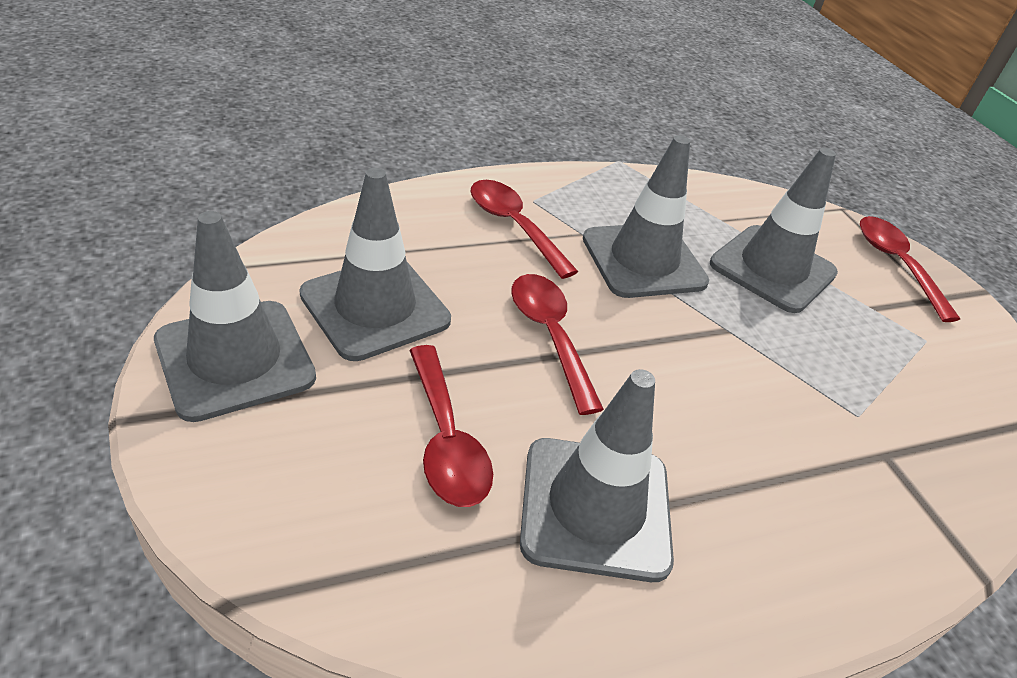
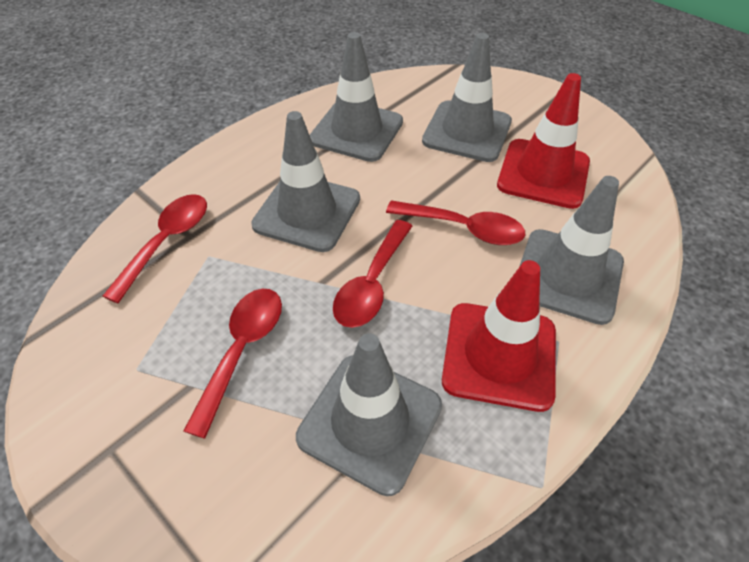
red traffic cone: none = 0 -> [442,260,556,412] [497,73,590,209] = 2

